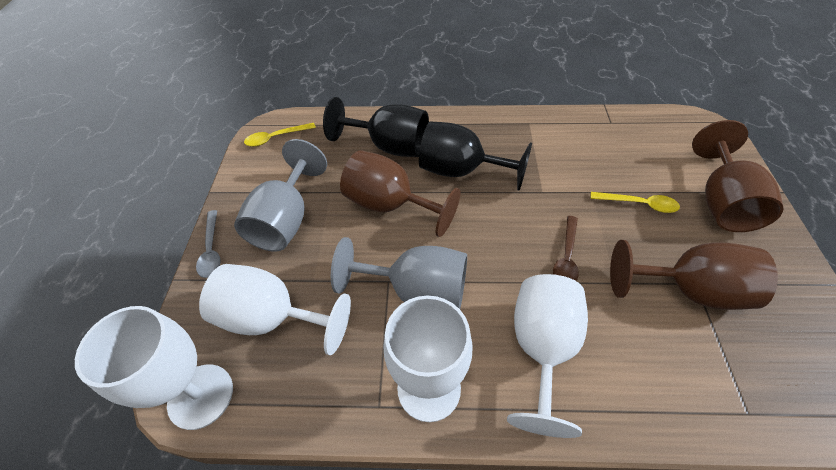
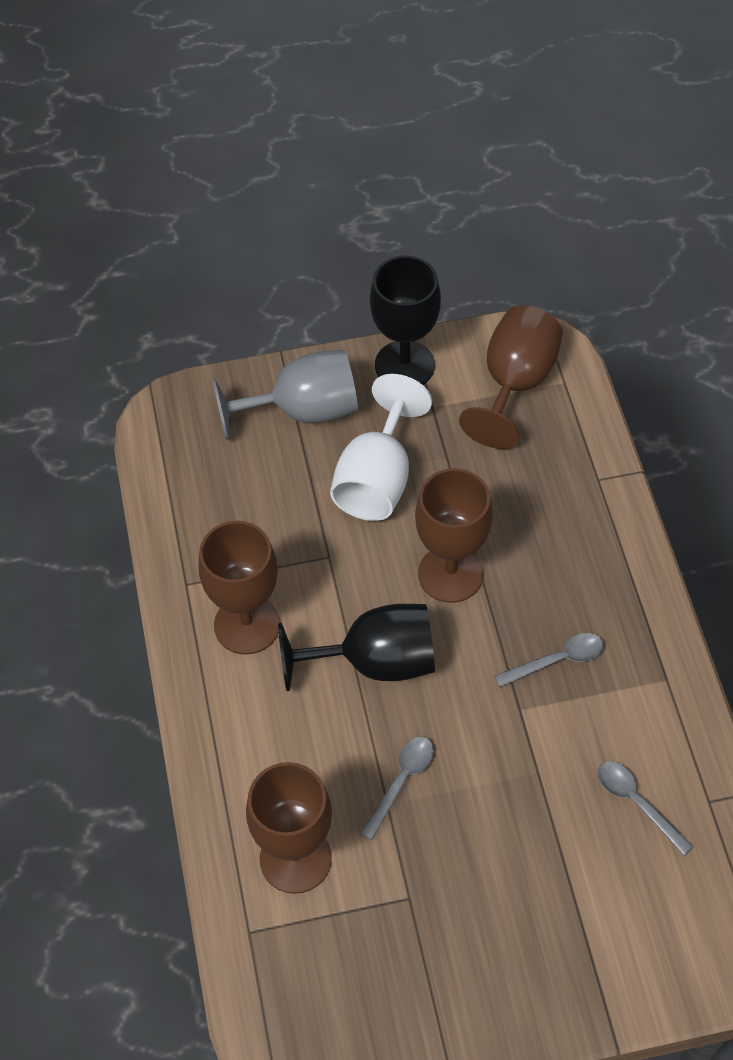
brown goblet: [340,150,461,237] [610,240,778,310] [692,120,784,232] = 3 -> [198,521,280,655] [246,762,332,894] [415,468,493,603] [459,305,563,449] = 4
brown spoon: [553,216,579,281] = 1 -> none = 0
grey goblet: [234,139,327,252] [331,237,467,309] = 2 -> [212,350,358,440] = 1
grey spoon: [196,210,221,278] = 1 -> [360,737,434,841] [495,633,604,687] [598,761,694,856] = 3
white goblet: [75,306,233,430] [199,264,351,355] [383,296,473,422] [507,274,588,438] = 4 -> [330,374,432,521] = 1
yellow spoon: [244,123,316,147] [590,192,680,213] = 2 -> none = 0

